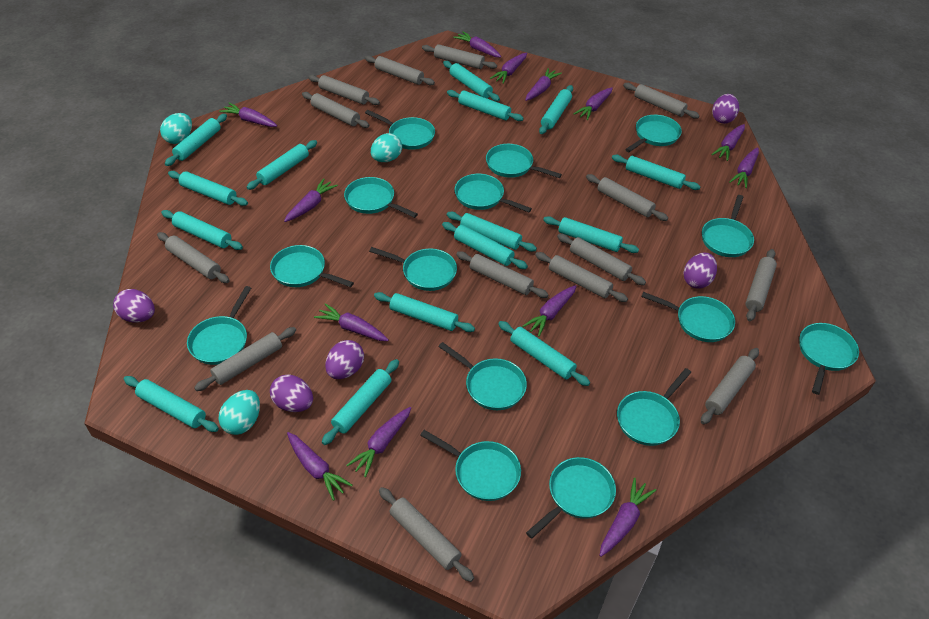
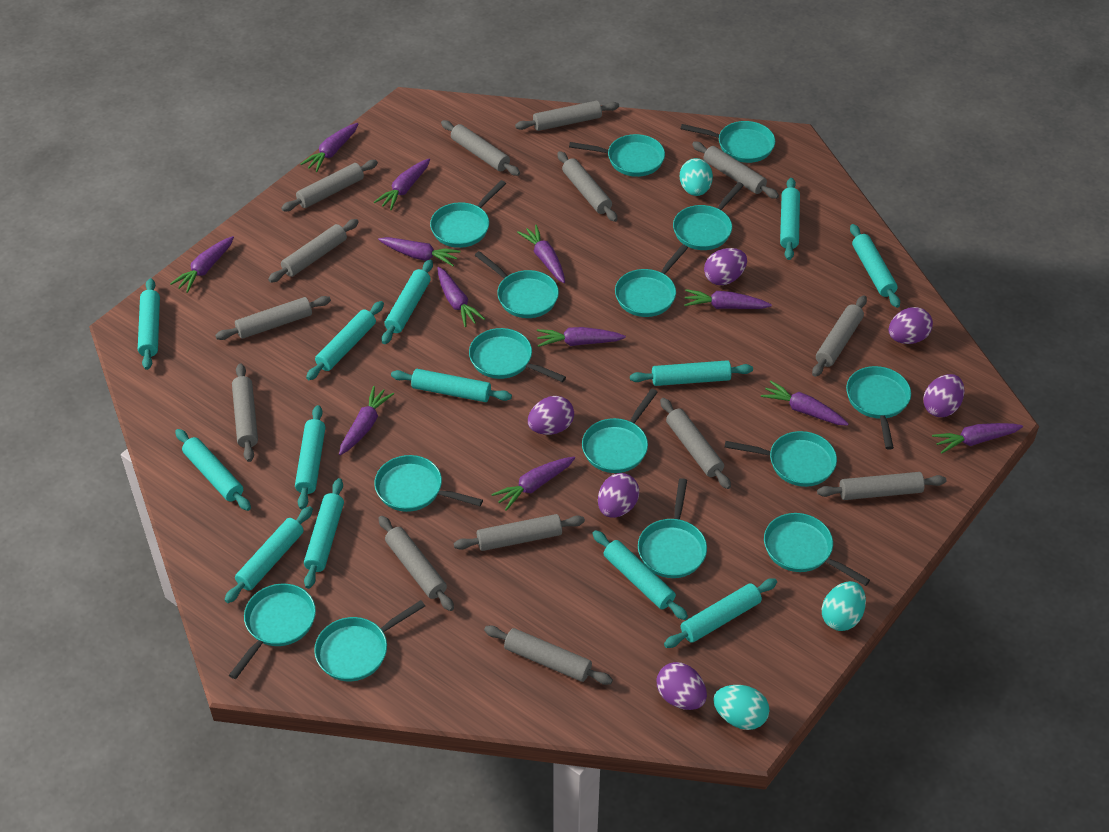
purple carrot: [219,103,277,127] [284,178,338,222] [287,432,353,501] [314,303,389,341] [346,407,411,477] [453,31,501,57] [490,53,527,84] [522,285,577,337] [525,68,562,101] [574,88,613,120] [599,477,656,557] [711,124,745,161] [729,148,759,188] = 13 -> [170,236,234,293] [300,123,358,172] [339,386,394,455] [374,158,430,210] [378,237,461,266] [437,267,485,327] [491,457,575,511] [517,225,565,283] [537,327,626,347] [684,289,772,309] [761,381,849,426] [932,423,1023,454] = 12
purple egg: [113,289,155,323] [270,374,313,412] [325,340,364,379] [683,253,717,289] [712,94,739,124] = 5 -> [528,396,574,435] [598,473,639,518] [657,662,707,710] [704,248,747,285] [889,307,933,344] [923,374,964,417] = 6
turquoise rolling pin: [124,376,219,432] [161,210,243,250] [165,114,227,166] [168,171,248,206] [247,140,317,190] [322,359,399,445] [374,292,475,332] [442,222,528,269] [443,61,500,101] [447,90,524,121] [447,212,537,252] [498,321,590,386] [539,85,573,134] [543,216,639,253] [612,155,701,190] = 15 -> [138,278,160,370] [175,429,251,511] [225,506,313,603] [295,405,325,509] [304,478,344,589] [306,301,384,380] [382,259,433,344] [391,369,512,402] [592,530,688,620] [630,360,753,386] [664,578,777,648] [780,178,800,260] [850,224,900,308] = 13

